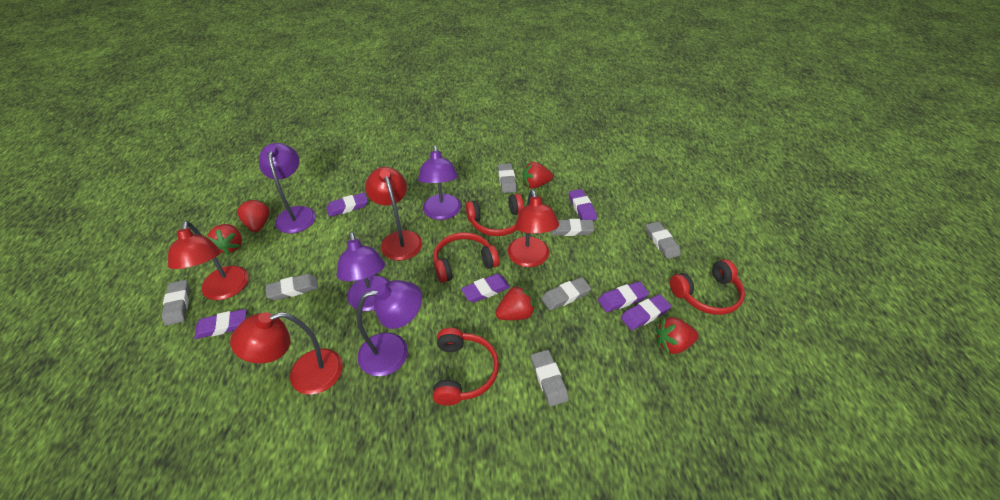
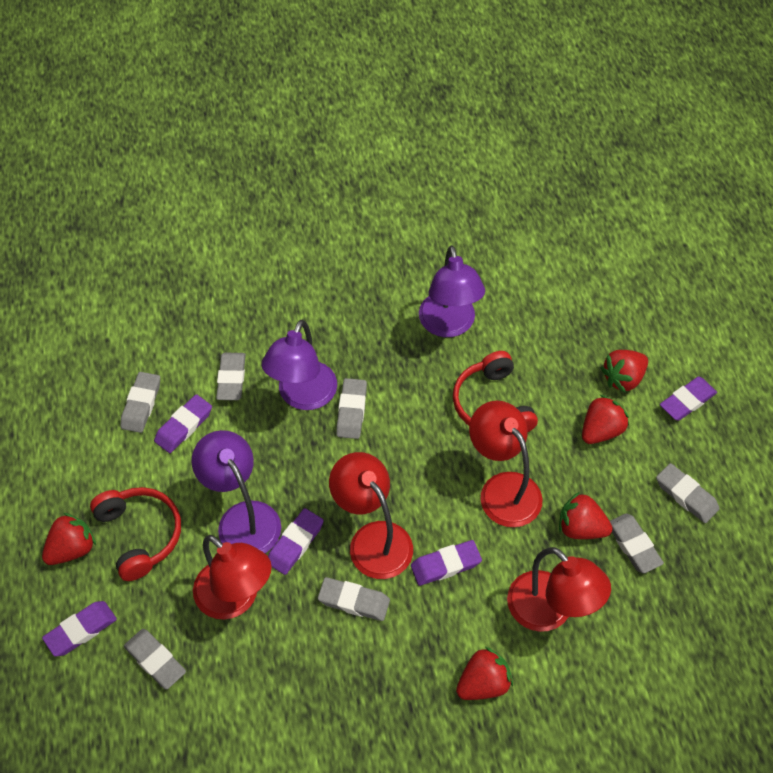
purple eraser: [194,309,246,339] [326,193,368,217] [461,274,510,303] [569,189,597,221] [598,281,649,312] [621,294,671,330] = 6 -> [42,601,117,657] [154,394,212,453] [268,508,324,575] [411,540,482,586] [660,377,717,421] = 5
purple lamp: [259,143,316,233] [337,232,389,311] [357,280,422,376] [418,146,461,220] = 4 -> [192,430,281,553] [262,320,337,410] [419,245,485,337] = 3
red headphones: [433,232,499,283] [433,328,499,406] [466,193,524,236] [670,259,745,315] = 4 -> [90,487,181,581] [453,351,538,432] = 2

